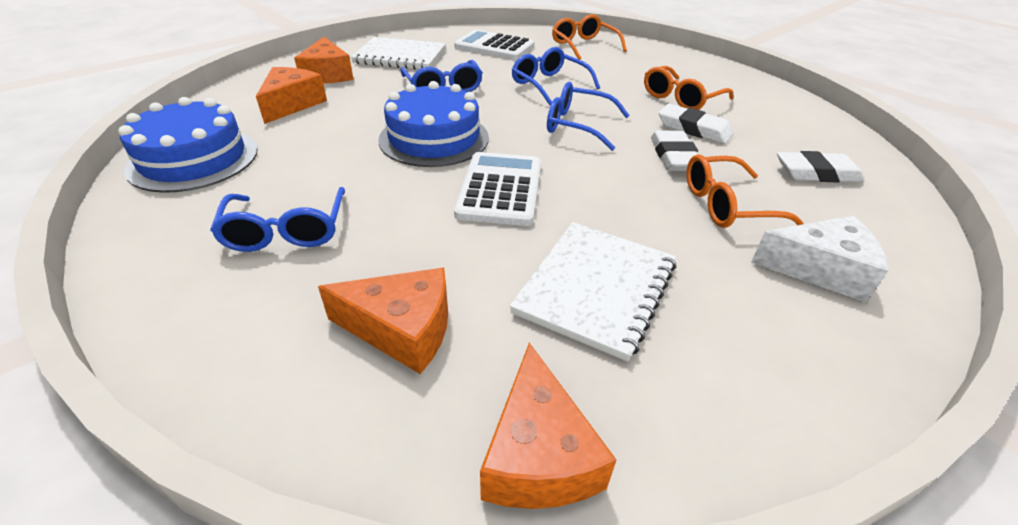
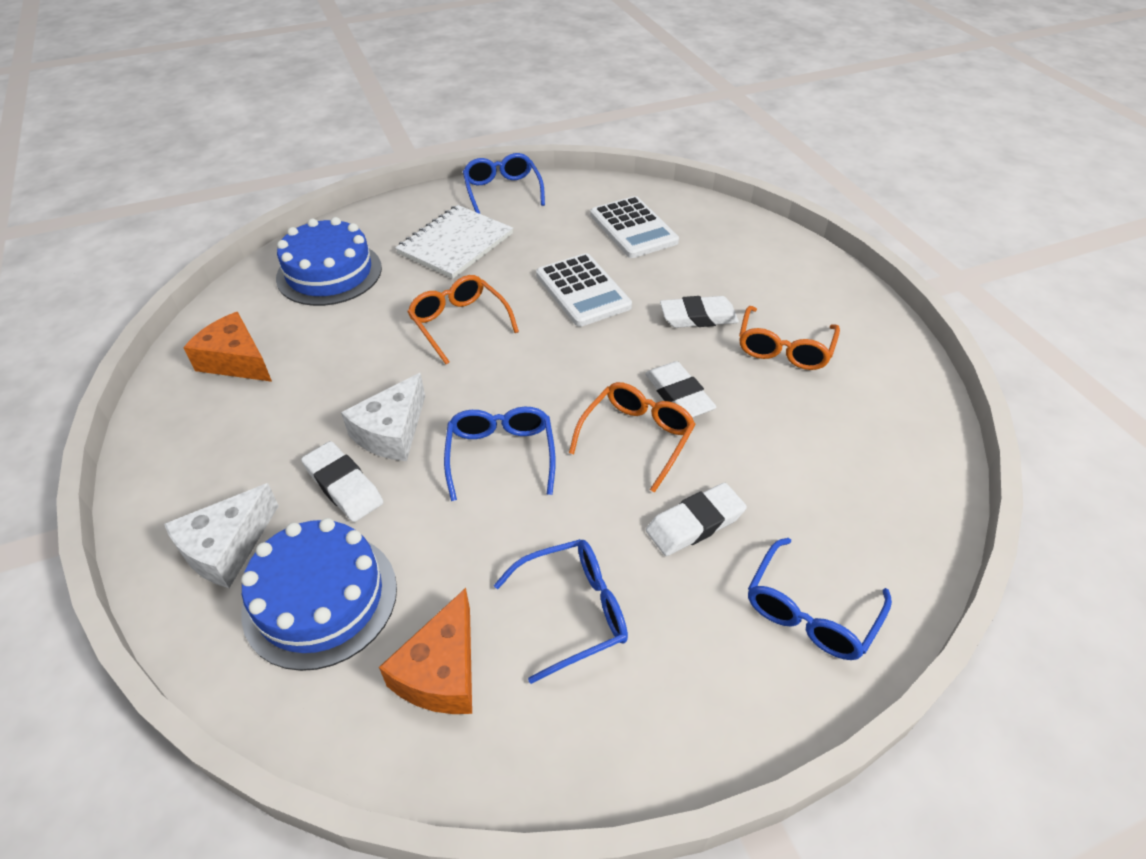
orange cheese: [256,67,327,124] [294,37,354,84] [318,268,448,374] [480,343,616,509] = 4 -> [183,312,272,382] [379,588,472,714] = 2
white cheese: [751,216,888,302] = 1 -> [164,483,279,588] [341,373,425,461] = 2
white eraser: [651,131,698,171] [659,104,734,144] [777,151,865,182] = 3 -> [301,441,383,522] [645,361,717,418] [646,483,747,556] [660,296,739,328] = 4
white notebook: [351,37,446,69] [510,222,676,362] = 2 -> [395,205,513,279] = 1

